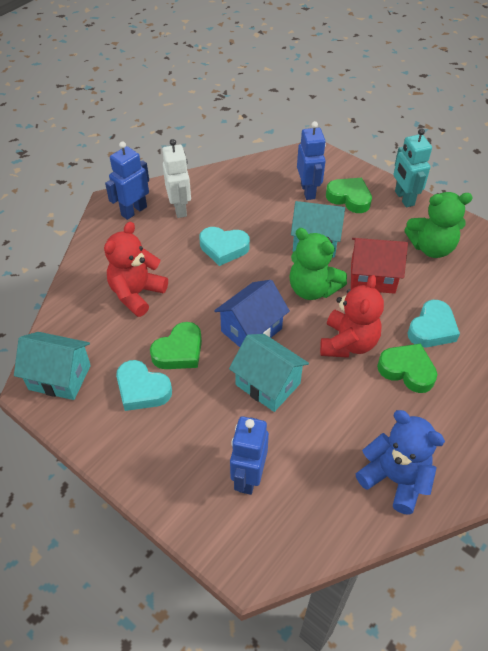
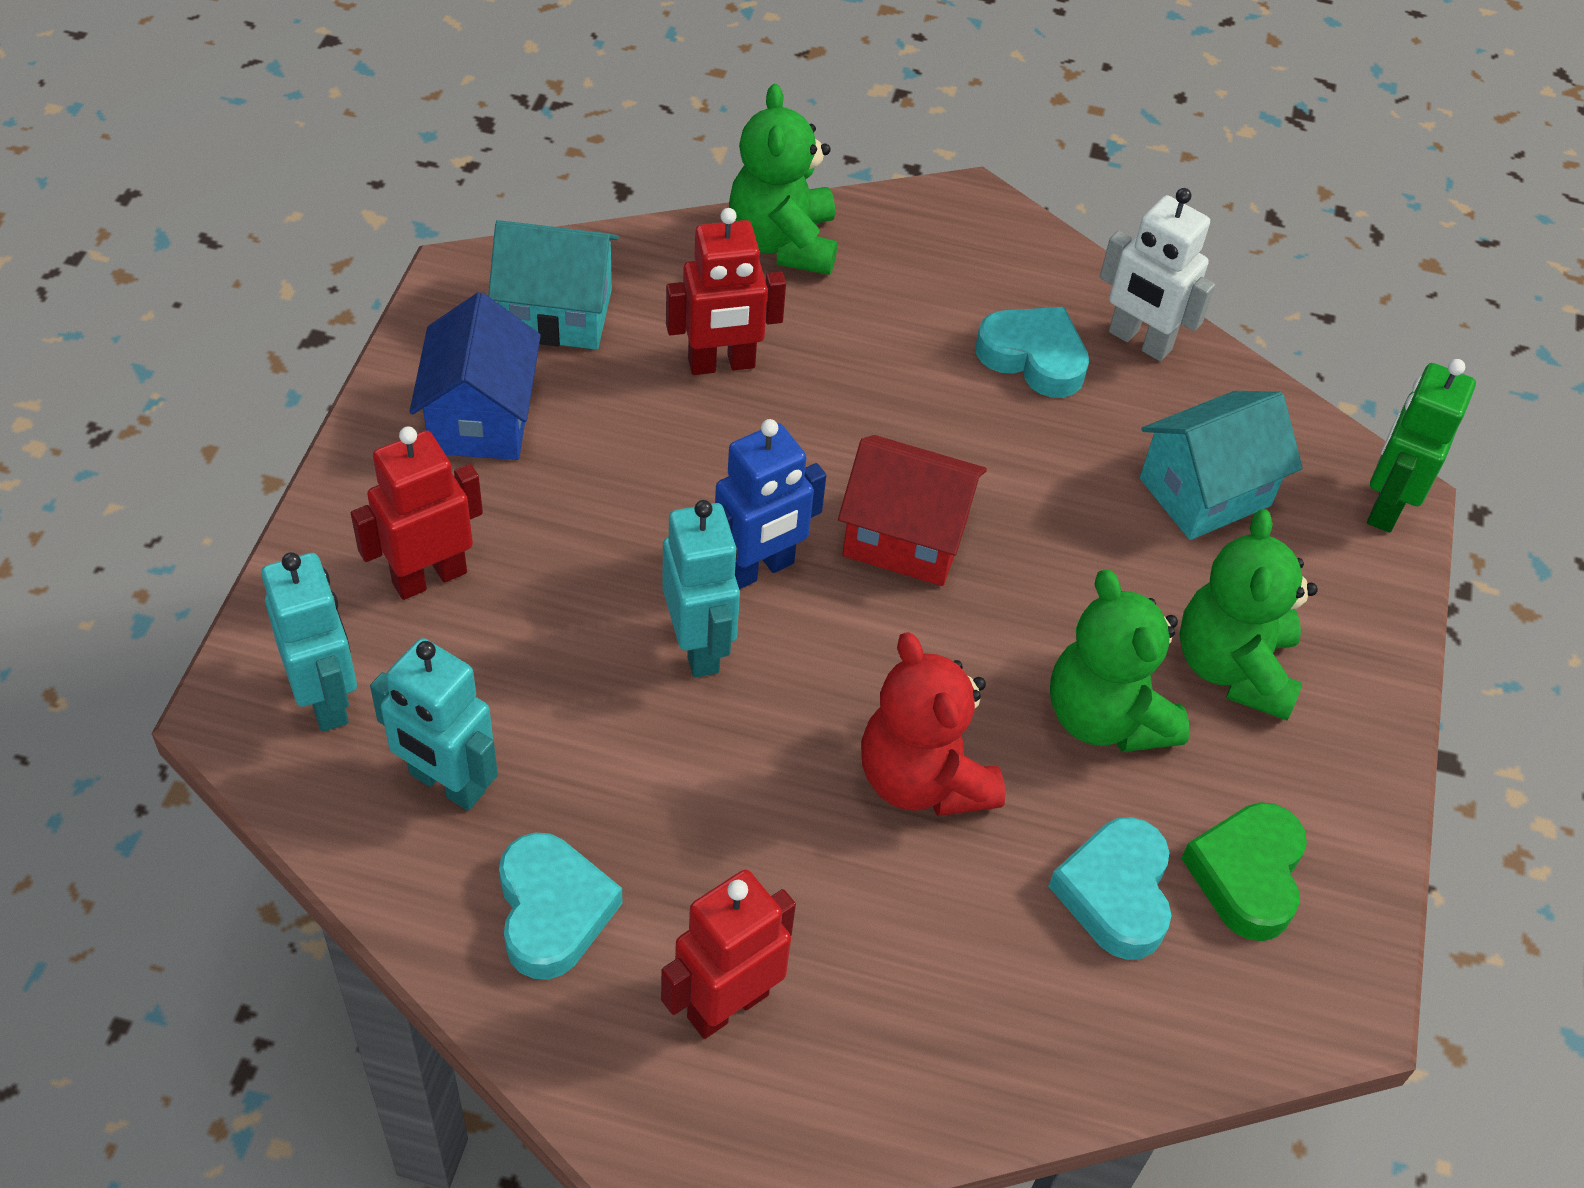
blue robot: [105,141,149,220] [230,416,269,495] [297,121,326,200] = 3 -> [715,419,826,589] = 1
blue teddy bear: [355,410,445,515] = 1 -> none = 0
green heart: [150,322,202,369] [326,178,372,213] [377,344,437,393] = 3 -> [1181,802,1307,941] = 1
green robot: none = 0 -> [1367,359,1476,533] = 1
green teddy bear: [289,228,347,300] [404,192,473,258] = 2 -> [729,84,838,275] [1050,569,1190,752] [1179,509,1318,720] = 3
red robot: none = 0 -> [351,427,483,600] [661,870,796,1039] [666,208,786,375] = 3
red teddy bear: [104,222,168,317] [320,275,384,358] = 2 -> [861,632,1005,816] = 1
turquoise house: [14,332,91,400] [229,334,309,412] [291,201,345,258] = 3 -> [488,220,619,350] [1140,391,1302,540] = 2
turquoise robot: [393,128,432,207] = 1 -> [261,552,357,732] [370,638,498,811] [662,500,740,677] = 3

